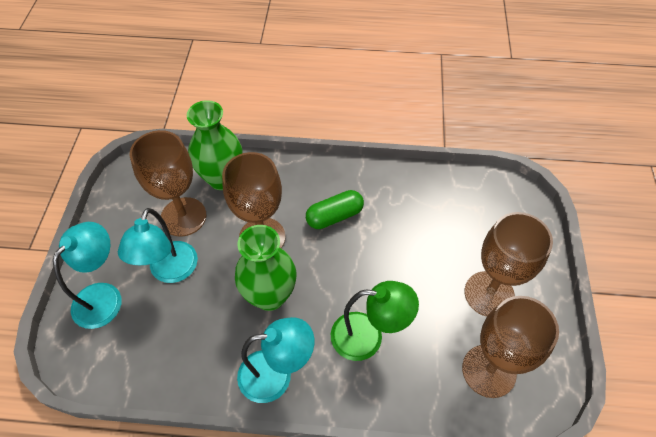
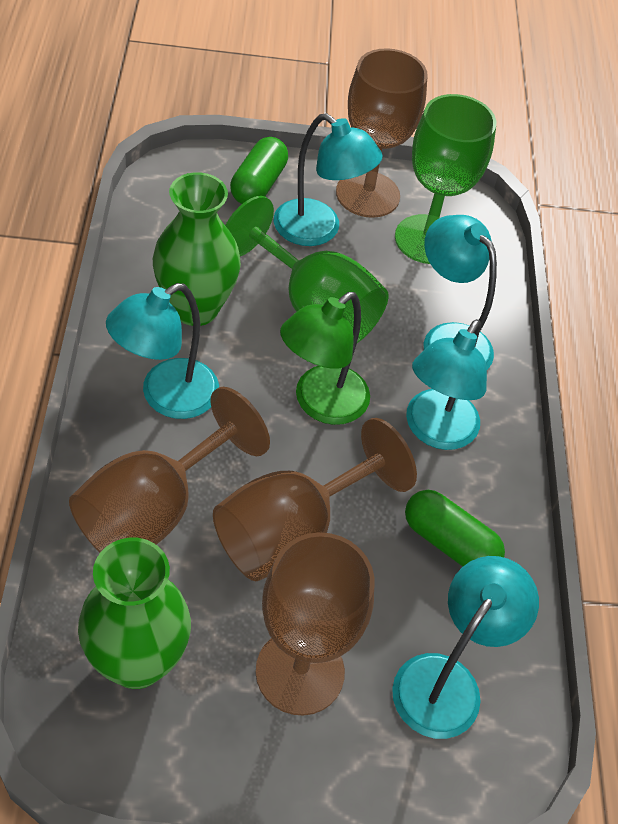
green capsule: [306,190,364,229] = 1 -> [230,137,288,204] [405,490,505,567] = 2
green goblet: none = 0 -> [225,196,388,343] [395,94,496,264] = 2
turquoise lamp: [53,222,122,329] [118,208,198,283] [237,317,314,403] = 3 -> [106,283,219,419] [274,113,383,246] [392,556,539,739] [406,319,487,450] [424,215,497,370] = 5

